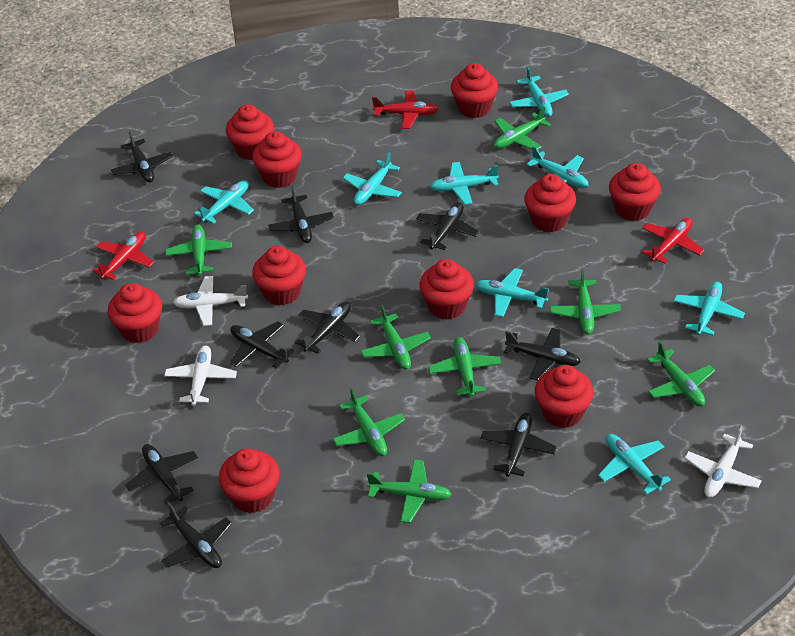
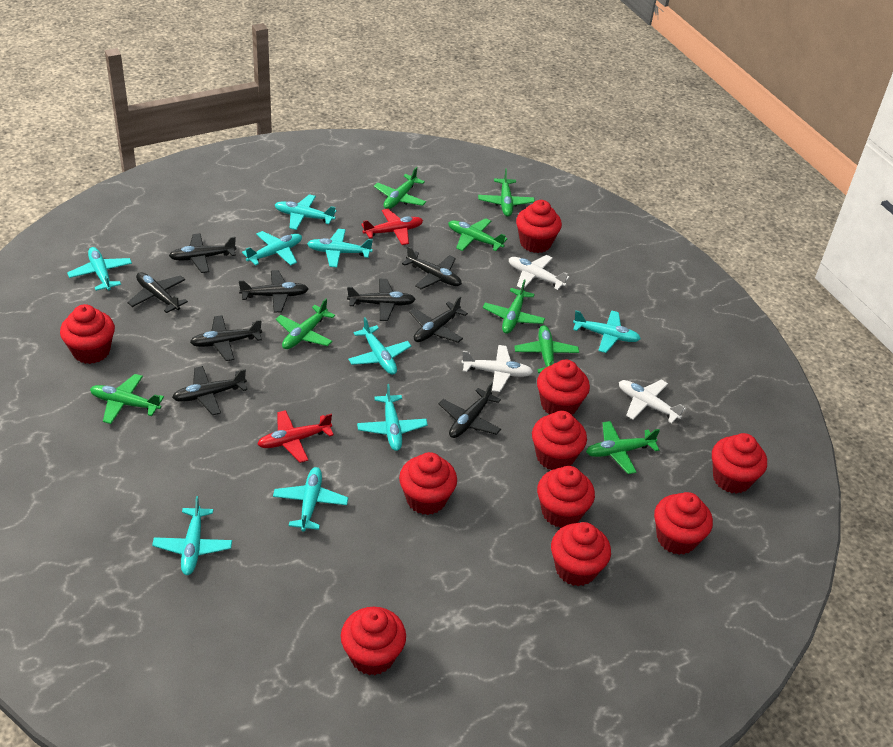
red plane: [92,232,154,280] [372,91,438,129] [642,218,704,264] = 3 -> [257,410,334,463] [361,209,423,245] = 2
turquoise plane: [194,180,254,224] [343,152,402,205] [430,162,499,205] [475,268,549,317] [509,67,569,117] [526,146,588,188] [598,434,671,495] [674,282,745,336] = 8 -> [67,247,132,291] [152,496,232,575] [242,231,302,266] [273,467,348,532] [275,194,337,230] [307,229,373,268] [348,317,411,375] [357,384,428,451] [573,310,641,353] = 9

